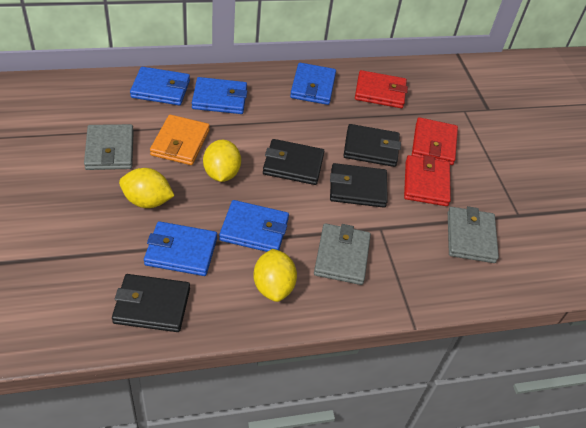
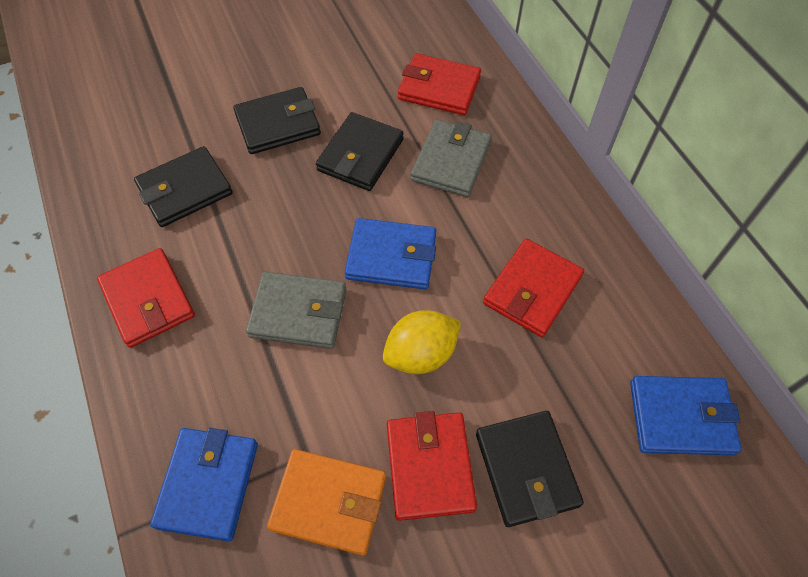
blue wallet: [130,67,190,105] [144,221,217,276] [192,77,247,114] [219,200,289,252] [290,63,336,105] = 5 -> [150,428,258,542] [345,218,437,289] [630,376,742,455] = 3
grey wallet: [84,124,134,170] [314,223,371,285] [448,206,499,263] = 3 -> [246,272,346,349] [411,119,492,197] = 2
red wallet: [355,70,408,108] [404,155,451,206] [412,117,458,165] = 3 -> [97,248,195,348] [387,411,477,521] [398,53,481,115] [483,239,584,337] = 4
yellow lemon: [119,168,175,208] [203,140,241,182] [253,249,297,302] = 3 -> [383,310,461,374] = 1

